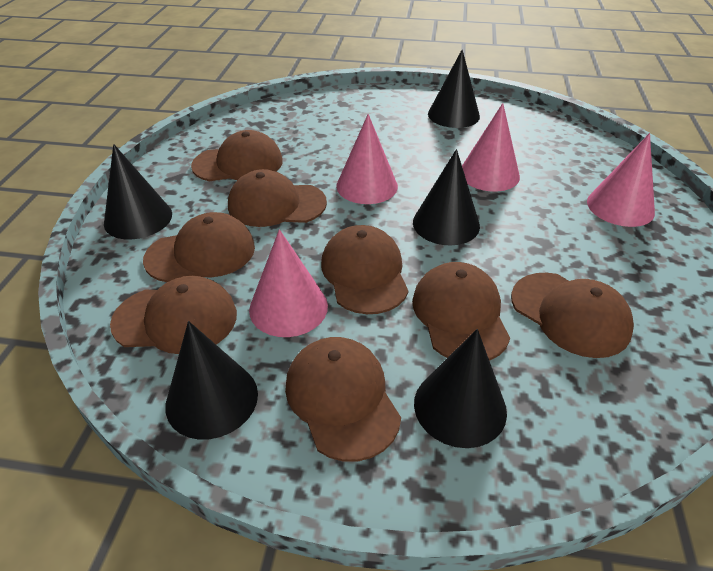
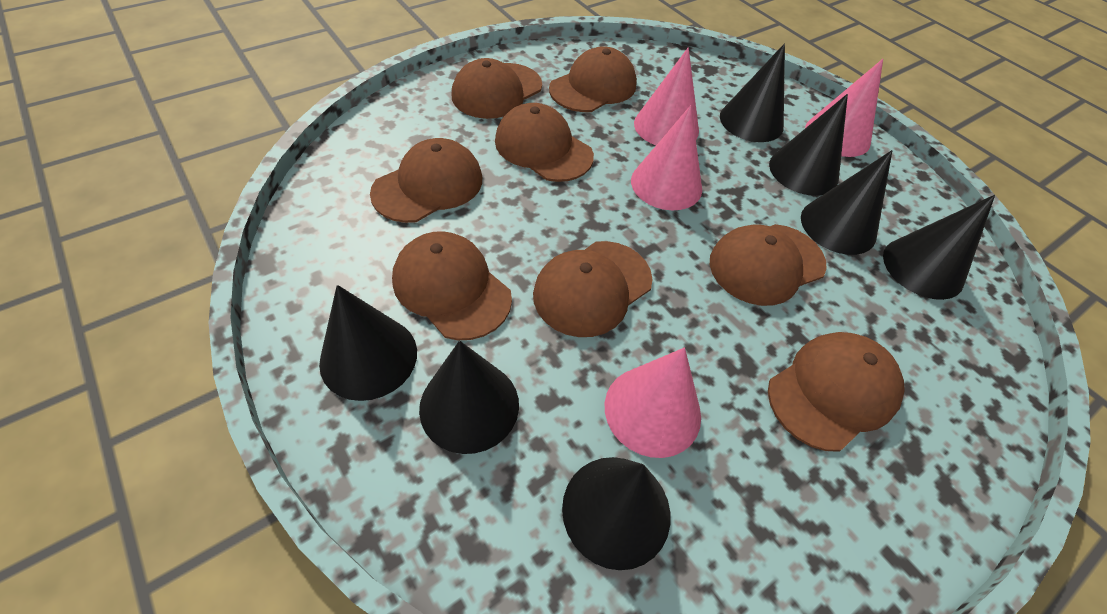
black cone: [104,144,172,239] [165,321,258,439] [413,149,480,245] [414,329,507,448] [428,49,480,128] = 5 -> [319,285,417,401] [419,341,519,454] [562,457,670,570] [720,43,785,142] [769,94,848,196] [801,150,892,255] [883,195,995,300] = 7

